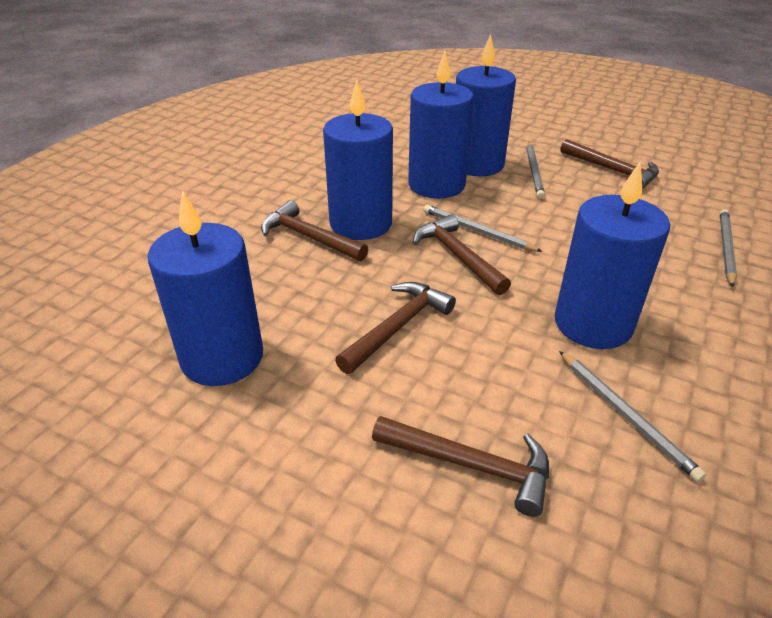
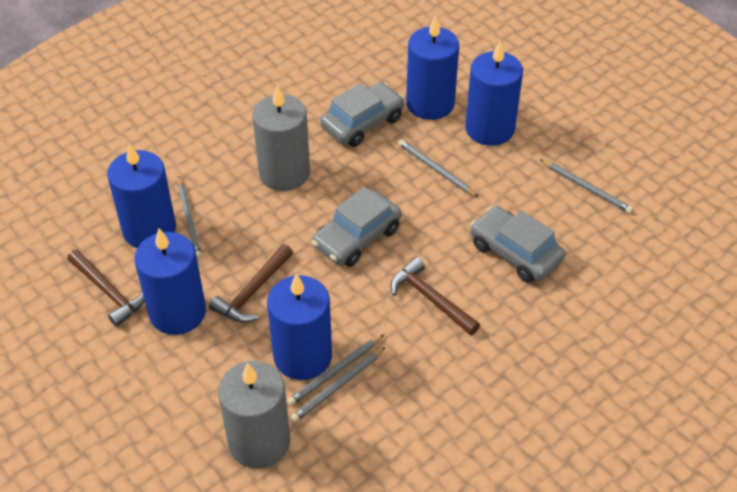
brown hammer: [261,200,368,261] [335,282,456,374] [372,416,549,517] [413,214,511,295] [560,139,659,189] = 5 -> [67,249,145,327] [209,244,293,323] [390,257,480,336] = 3
grey candle: none = 0 -> [218,361,290,469] [253,85,310,191] = 2
grey car: none = 0 -> [312,187,402,267] [320,82,405,147] [470,206,565,283] = 3
grey pencil: [423,205,543,252] [526,142,545,199] [559,351,706,482] [720,209,737,287] = 4 -> [178,176,202,259] [287,334,384,406] [291,347,386,422] [398,139,478,197] [540,159,633,213] = 5

